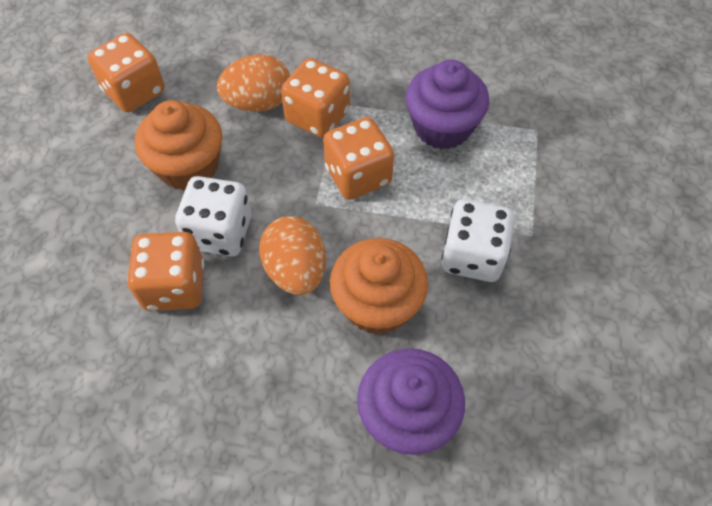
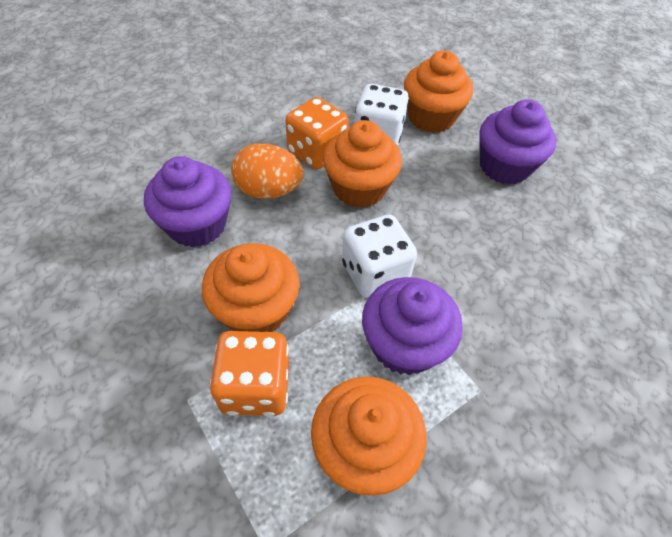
orange cupcake: [135,100,222,191] [330,238,428,335] = 2 -> [202,243,299,332] [311,376,427,496] [323,120,402,208] [404,51,473,133] = 4
orange dice: [88,33,165,112] [127,232,204,311] [281,58,350,138] [323,117,394,200] = 4 -> [210,331,289,416] [285,97,349,169] = 2
orange egg: [217,54,290,112] [259,216,326,295] = 2 -> [231,143,304,199] = 1
purple cupcake: [357,348,465,455] [406,60,489,149] = 2 -> [144,156,231,248] [362,277,463,375] [479,99,557,185] = 3

